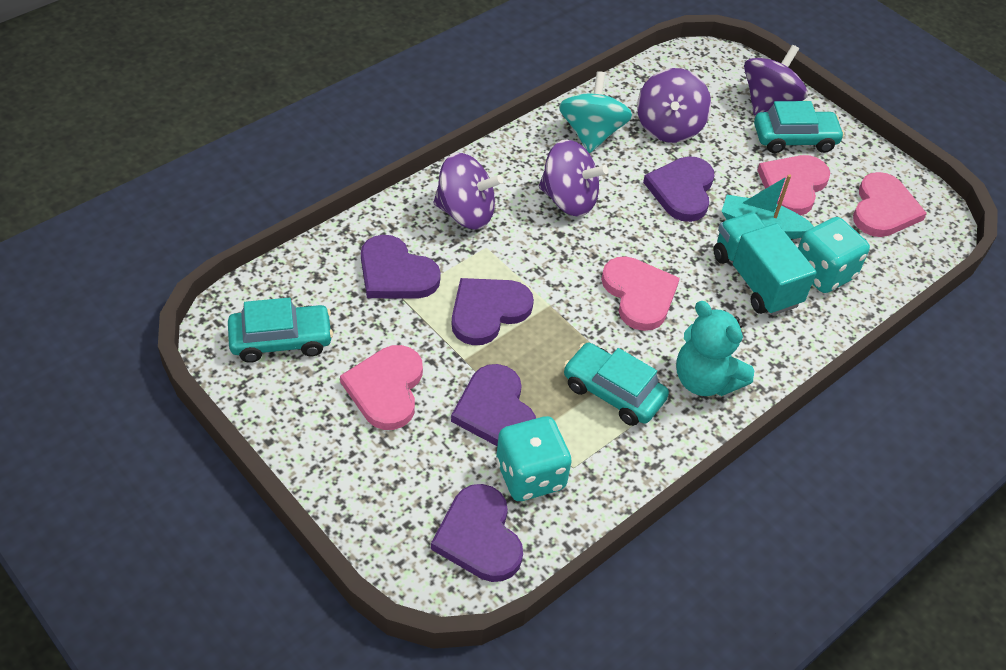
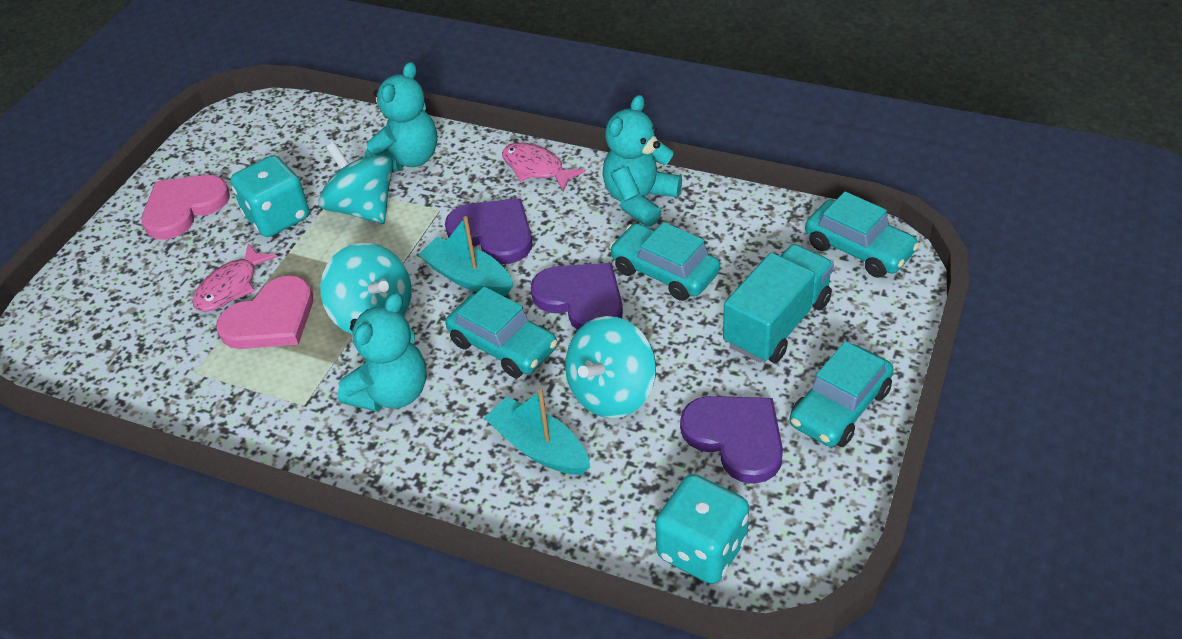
pink fish: none = 0 -> [193,244,278,312] [502,143,586,191] = 2
pink heart: [340,345,423,430] [601,256,680,331] [757,155,830,215] [853,172,927,237] = 4 -> [142,175,230,240] [216,276,313,349] = 2
purple heart: [361,235,441,299] [431,484,523,582] [451,364,536,446] [452,278,534,345] [643,156,715,222] = 5 -> [445,198,532,264] [531,263,623,330] [680,396,783,484] = 3
purple spinning top: [433,153,503,229] [539,139,608,217] [637,68,711,143] [744,45,808,115] = 4 -> none = 0
turquoise boat: [722,174,814,239] = 1 -> [418,216,513,296] [484,389,590,475] = 2
turquoise car: [228,298,333,363] [563,343,669,426] [754,101,845,153] = 3 -> [445,286,558,378] [609,222,720,301] [790,341,894,447] [805,191,919,278] = 4
turquoise spinning top: [559,71,632,153] = 1 -> [318,142,393,224] [320,243,412,334] [565,316,656,418] = 3
turquoise teddy bear: [676,301,754,396] = 1 -> [338,293,427,412] [365,62,437,171] [602,95,682,227] = 3

